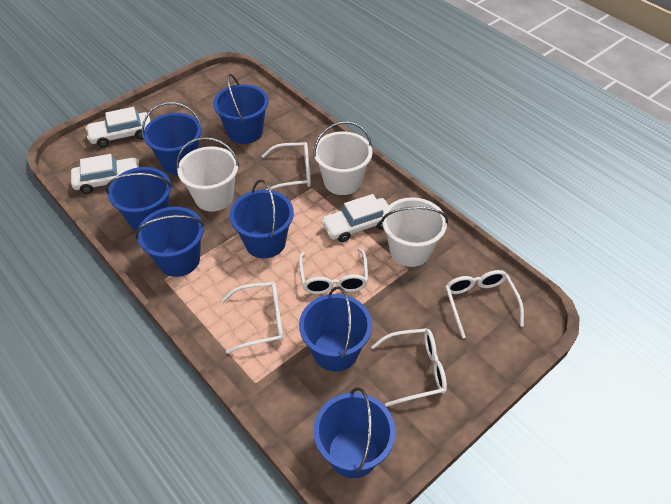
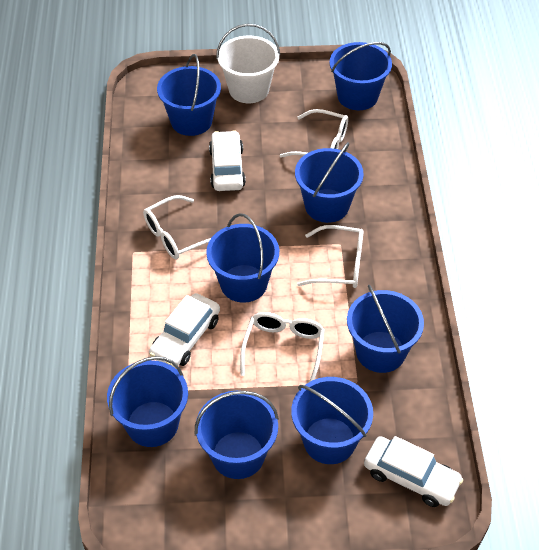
blue bucket: [106,167,172,231] [135,207,205,277] [142,102,202,175] [213,74,268,144] [229,180,294,258] [299,286,372,372] [313,387,395,478] = 7 -> [107,356,188,447] [157,54,221,136] [195,391,279,479] [206,213,279,303] [291,377,373,464] [295,142,364,223] [329,42,392,110] [347,285,424,373] = 8
white bucket: [176,137,239,211] [313,121,372,195] [381,197,448,267] = 3 -> [216,24,280,103] = 1
white glasses: [222,282,283,354] [262,142,311,190] [299,248,368,294] [371,328,447,407] [445,270,524,338] = 5 -> [143,195,211,259] [240,312,325,382] [280,109,348,158] [297,225,364,288] = 4

